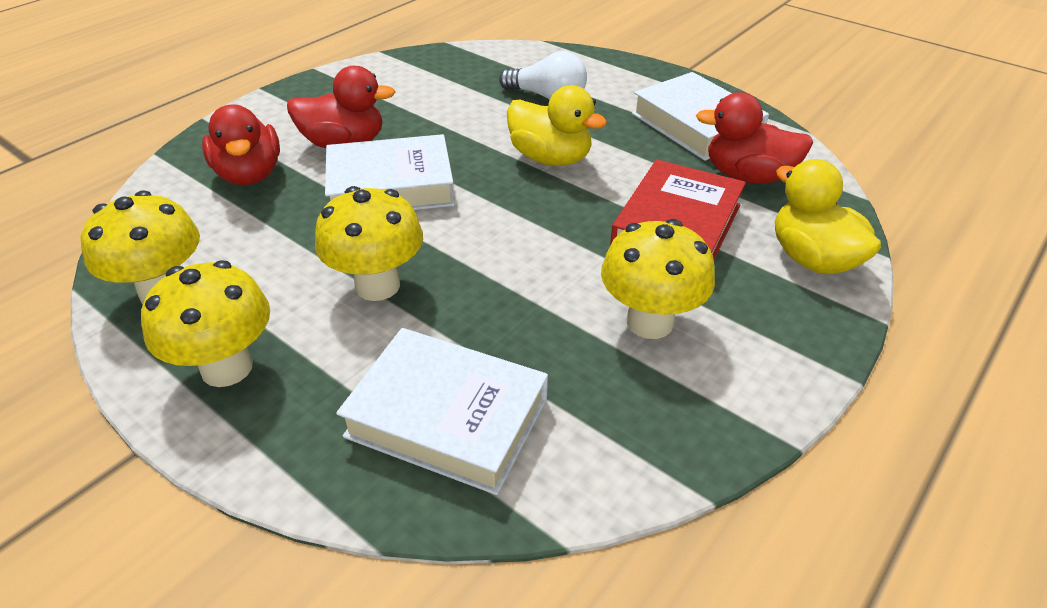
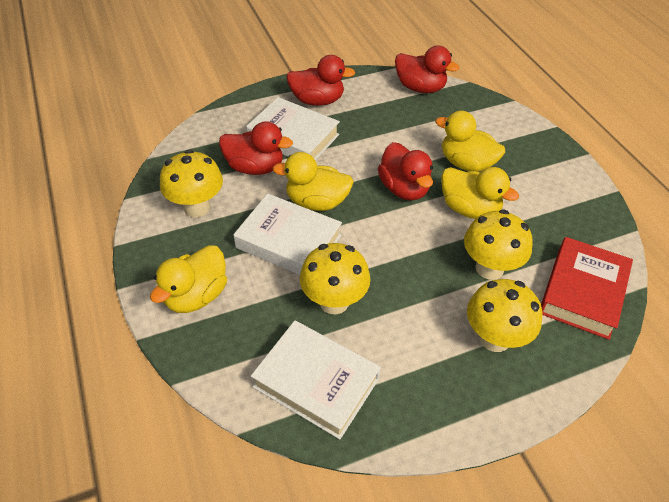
red duck: [202,104,280,185] [287,66,395,148] [696,92,813,184] = 3 -> [219,121,293,175] [286,55,355,106] [378,142,433,200] [395,45,459,93] = 4
white light bulb: [499,51,587,100] = 1 -> none = 0
yellow duck: [507,85,607,166] [775,159,881,274] = 2 -> [150,245,227,313] [273,152,354,211] [435,111,505,172] [441,167,519,219] = 4

